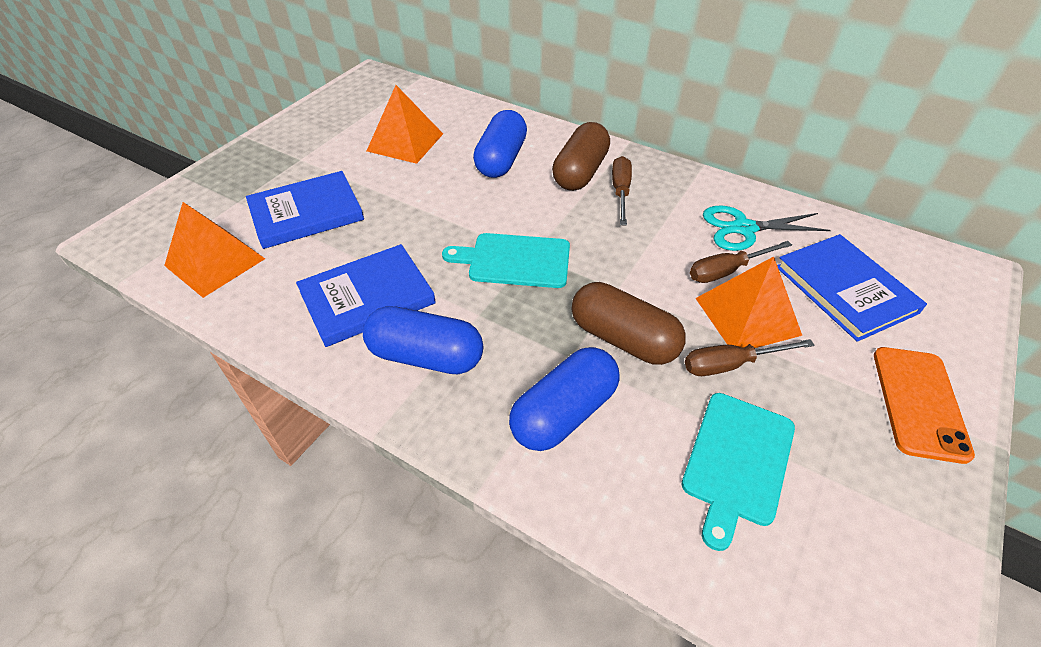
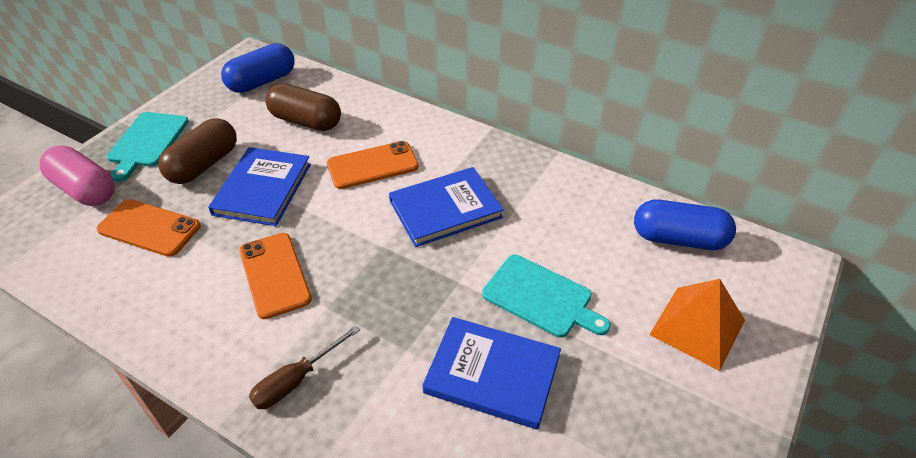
blue capsule: [363,306,483,374] [473,110,527,178] [509,347,620,451] = 3 -> [221,43,295,93] [634,200,736,250] = 2
brown screwdriver: [612,156,632,226] [685,339,814,376] [690,241,792,283] = 3 -> [249,325,360,409] = 1
orange phone: [874,347,975,464] = 1 -> [96,199,201,257] [239,233,312,319] [327,141,419,189] = 3
orange pyramid: [164,202,265,298] [367,85,443,164] [695,256,802,348] = 3 -> [649,279,745,371] = 1
pink capsule: none = 0 -> [40,145,115,206] = 1
turquoise scissors: [703,206,831,251] = 1 -> none = 0

